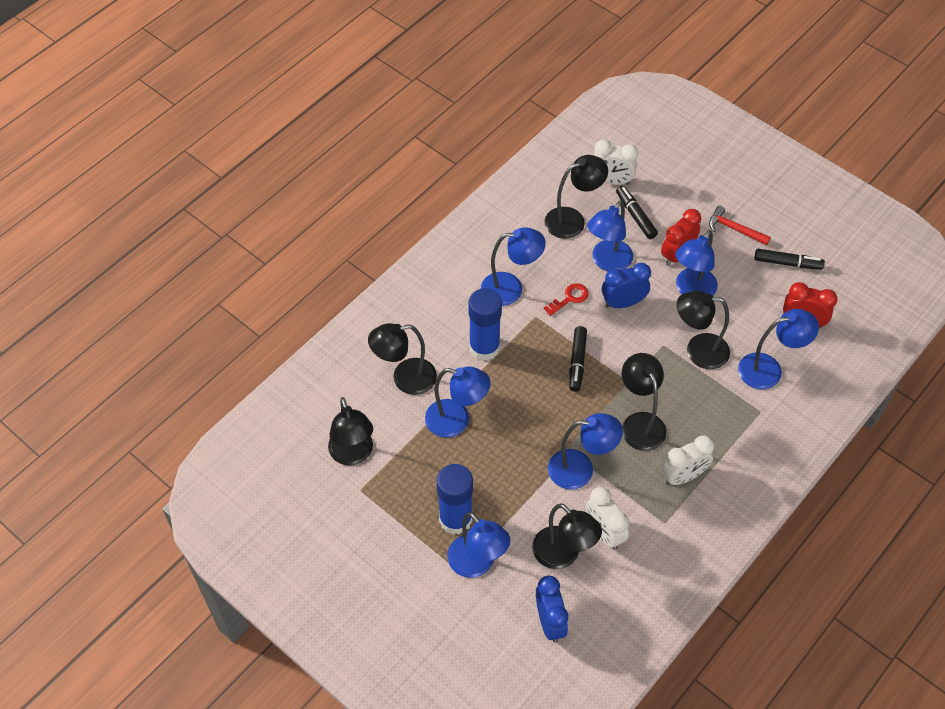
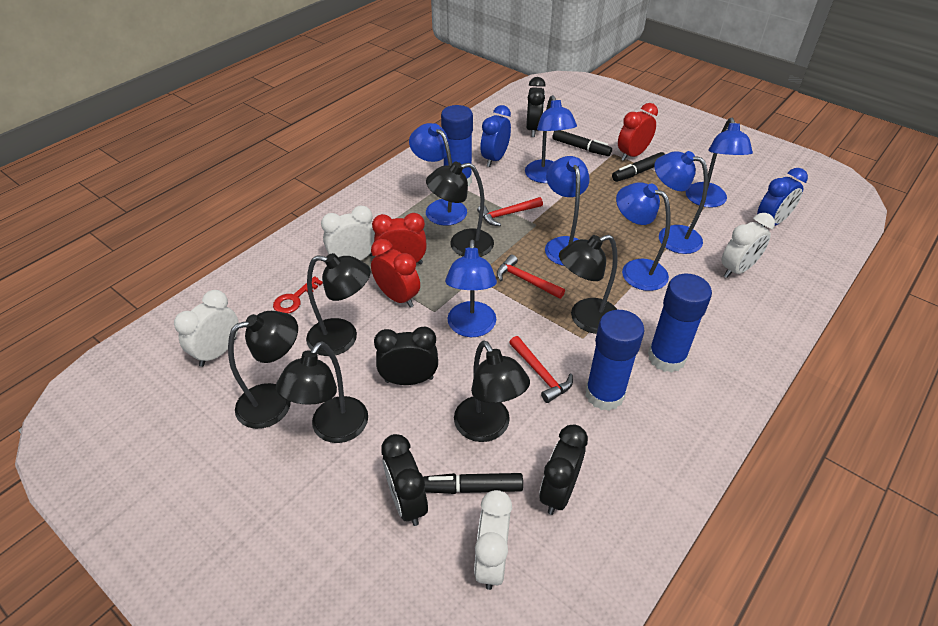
black clock: none = 0 -> [374,327,438,385] [381,434,428,526] [526,77,546,137] [539,424,588,515] = 4
blue glue stick: [437,464,473,534] [468,288,502,361] = 2 -> [441,105,473,186] [585,310,644,411] [648,274,712,373] = 3
red clock: [661,209,701,266] [783,282,838,328] = 2 -> [371,239,420,308] [372,213,427,264] [618,103,658,161] = 3
red hammer: [709,206,771,246] = 1 -> [477,197,543,226] [497,255,565,299] [509,336,573,403] = 3
white clock: [586,487,629,550] [594,140,638,185] [661,436,714,485] = 3 -> [174,290,239,367] [321,206,375,261] [474,490,512,590] [721,213,775,278] = 4

